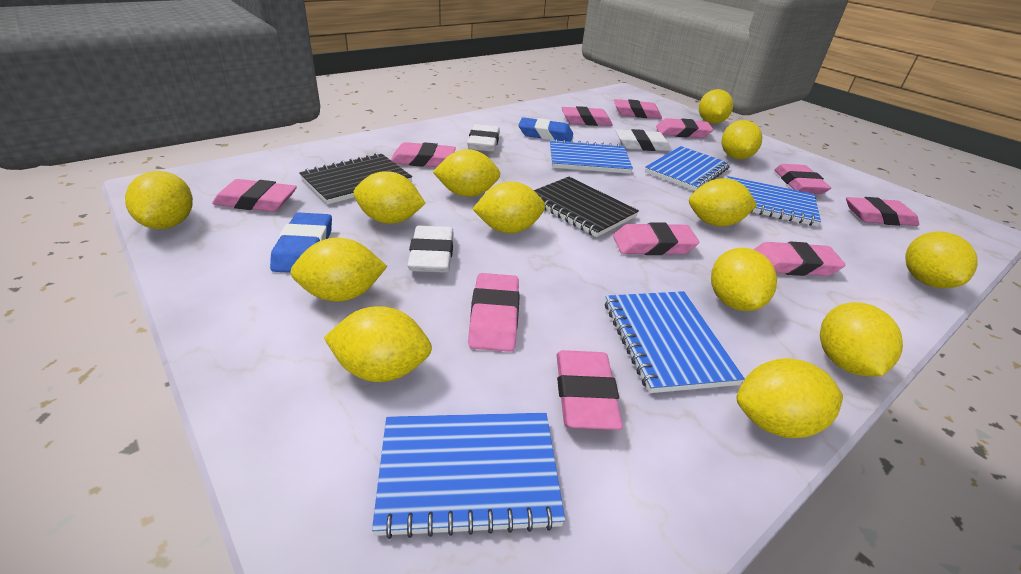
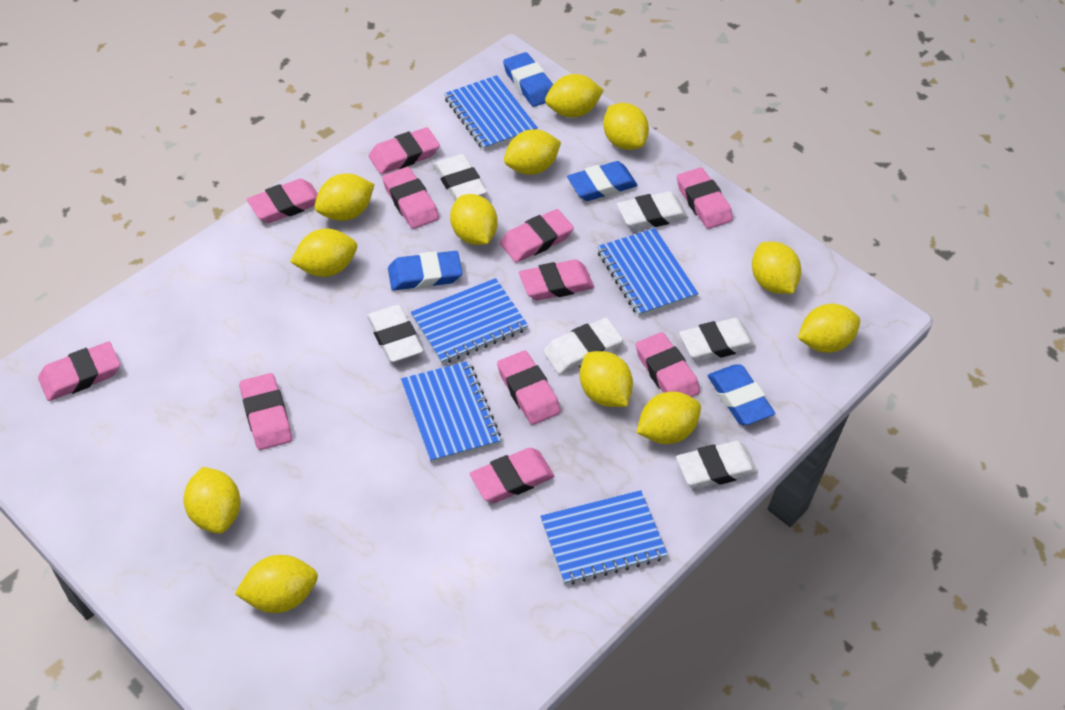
black notebook: [299,153,412,204] [534,177,639,237] = 2 -> none = 0
blue eraser: [270,212,332,273] [518,117,573,142] = 2 -> [388,251,463,290] [503,52,553,107] [567,161,638,201] [707,365,775,425] = 4
white eraser: [407,226,454,273] [467,124,500,152] [616,129,672,151] = 3 -> [367,305,423,362] [433,154,487,201] [543,318,623,374] [617,191,688,230] [676,441,758,489] [679,318,756,362] = 6
yellow lemon: [125,171,193,229] [290,238,387,301] [324,306,432,382] [353,171,426,224] [433,149,500,197] [472,181,545,233] [689,178,757,227] [699,89,733,124] [711,248,777,311] [722,120,762,159] [737,358,843,438] [820,302,903,376] [905,232,978,288] = 13 -> [183,467,241,534] [235,555,318,613] [290,229,357,277] [315,174,374,221] [450,194,498,245] [504,129,561,175] [545,74,604,118] [580,351,633,407] [603,103,649,150] [636,391,701,444] [752,242,801,294] [798,304,860,353] = 12

